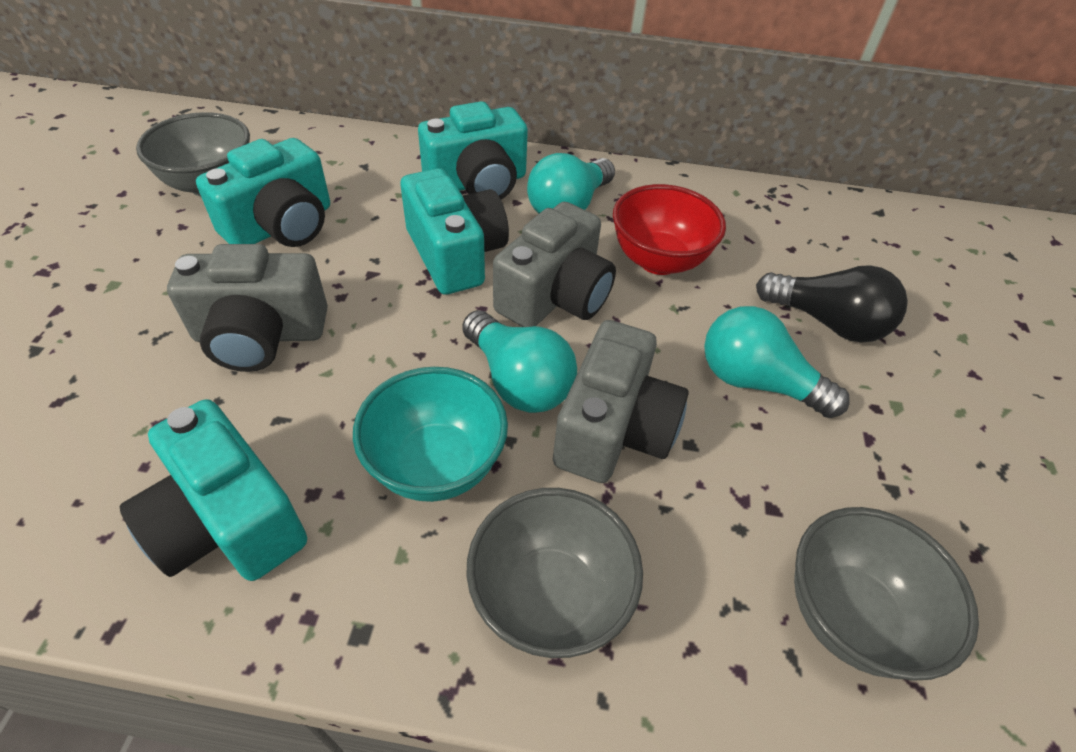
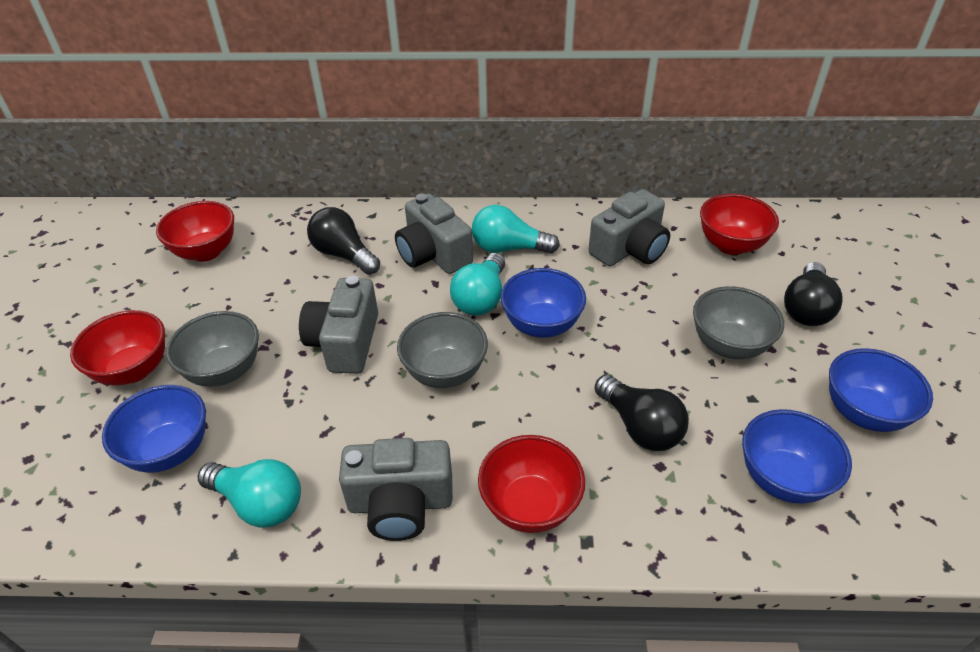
black light bulb: [756,265,908,343] = 1 -> [307,207,380,275] [595,374,689,451] [784,262,843,326] = 3
blue bowl: none = 0 -> [102,385,206,473] [501,268,586,338] [742,409,852,504] [829,348,933,432] = 4
grey camera: [167,244,328,372] [493,202,616,327] [553,320,689,483] = 3 -> [299,275,378,374] [339,438,453,541] [395,194,473,274] [589,189,670,266] = 4
red bowl: [613,184,726,275] = 1 -> [70,310,165,386] [156,201,234,262] [478,435,585,533] [700,194,779,255] = 4
turquoise bowl: [353,367,508,502] = 1 -> none = 0
turquoise camera: [119,399,307,581] [196,138,330,247] [400,168,509,295] [418,101,528,199] = 4 -> none = 0

